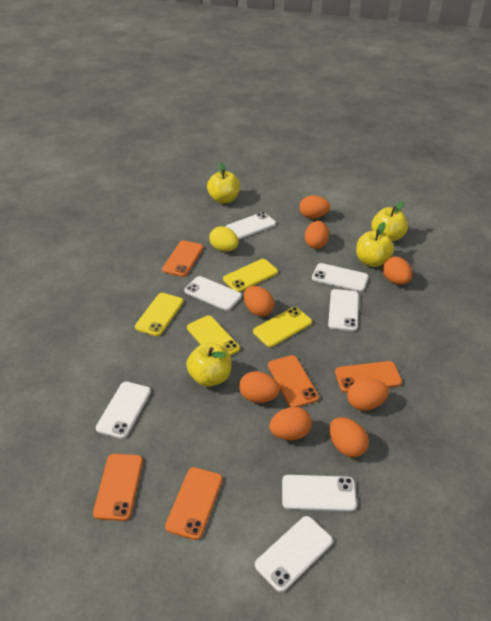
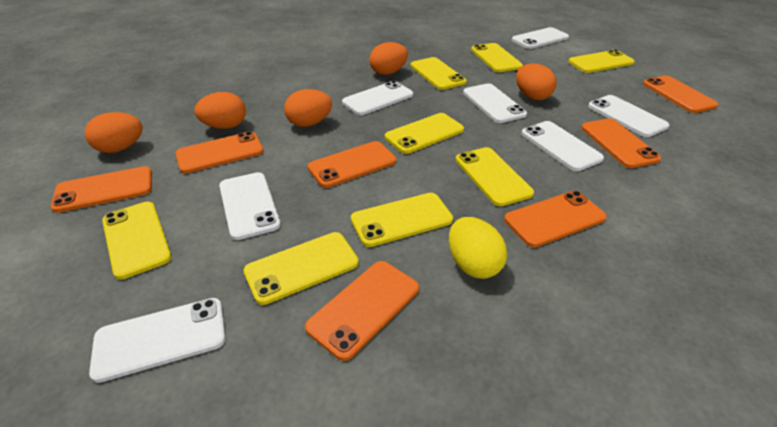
orange egg: [239,371,280,403] [244,286,274,317] [269,407,312,440] [299,195,330,219] [305,221,329,249] [330,417,369,457] [347,378,389,411] [382,257,412,285] = 8 -> [85,112,143,153] [194,92,246,129] [284,89,332,127] [370,42,408,75] [516,63,557,100] = 5
orange phone: [93,454,143,521] [162,240,203,277] [165,467,223,540] [268,355,319,407] [335,361,402,393] = 5 -> [51,166,152,213] [175,131,264,174] [305,261,419,361] [308,141,396,188] [504,191,607,247] [581,119,661,168] [643,75,719,113] = 7
yellow apple: [186,343,231,387] [207,162,240,204] [356,222,394,267] [371,201,408,242] = 4 -> none = 0
yellow phone: [135,293,183,336] [187,315,240,356] [223,259,278,292] [253,307,312,347] = 4 -> [102,202,172,280] [243,232,359,305] [351,193,453,247] [385,113,464,154] [410,57,467,90] [456,147,534,206] [471,43,523,72] [568,49,635,73] = 8

